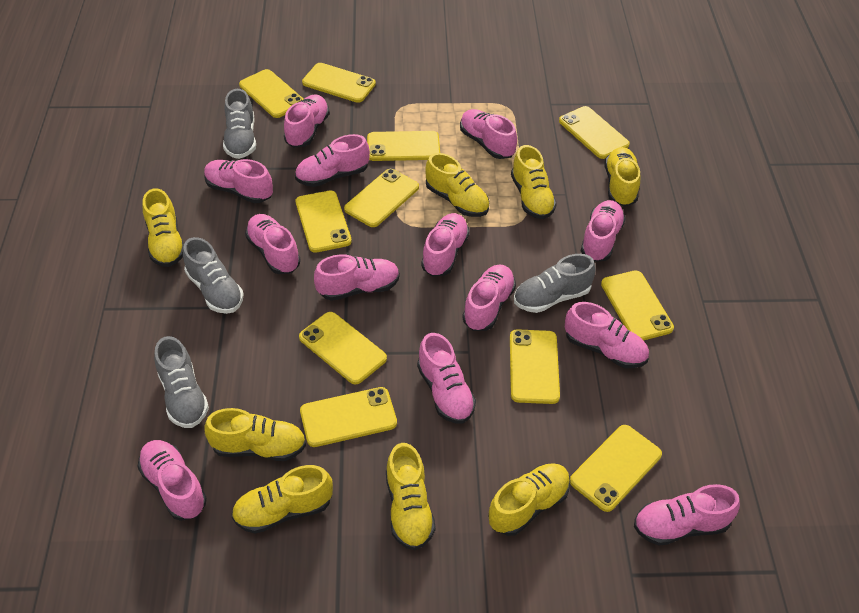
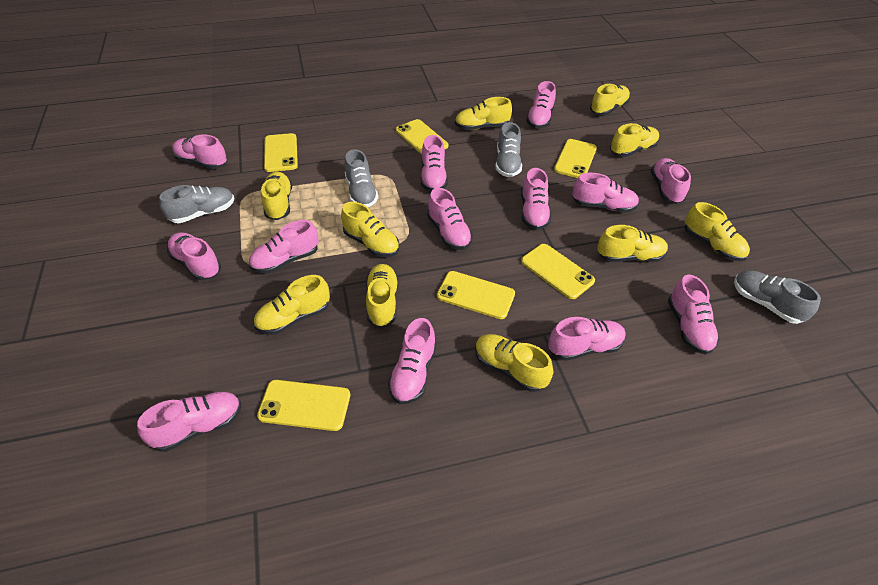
yellow phone: [239,69,303,118] [296,190,352,253] [299,312,387,385] [300,387,397,447] [302,63,376,103] [344,169,419,227] [367,131,440,161] [510,329,560,404] [559,106,630,159] [570,425,662,512] [601,270,674,341] = 11 -> [257,380,350,431] [264,133,298,172] [396,119,448,155] [437,271,515,319] [521,244,595,299] [554,139,597,178] = 6
yellow shoe: [143,188,184,267] [204,408,306,461] [231,465,333,534] [386,443,436,550] [425,153,490,217] [488,463,570,536] [511,145,557,219] [604,147,640,206] = 8 -> [254,275,330,335] [261,172,292,220] [341,202,399,257] [366,264,398,327] [455,97,512,130] [475,334,553,392] [590,84,630,115] [597,225,668,262] [610,123,659,157] [685,202,750,261] = 10

